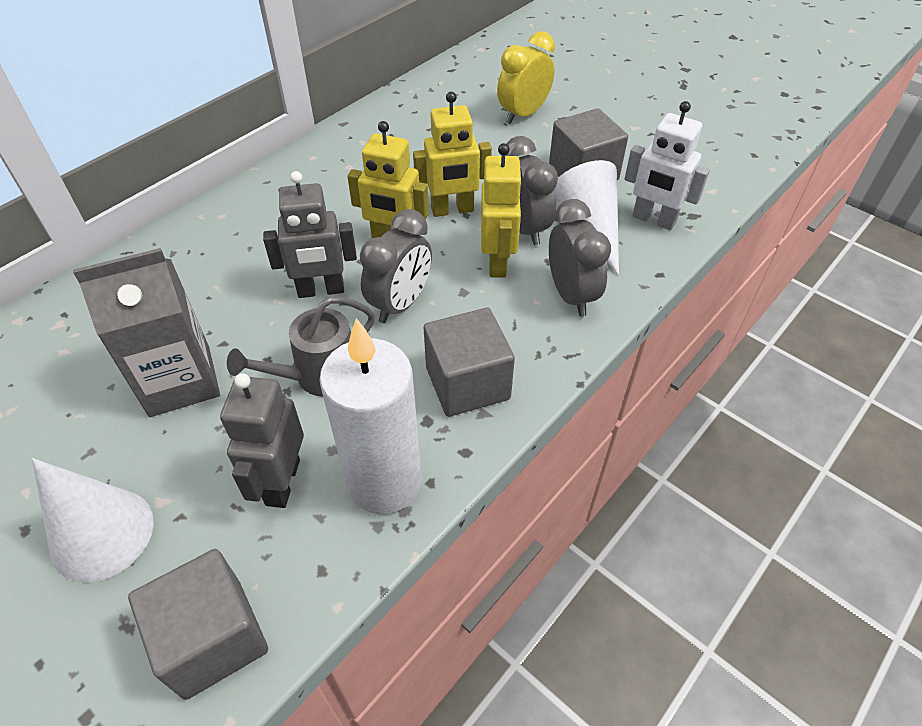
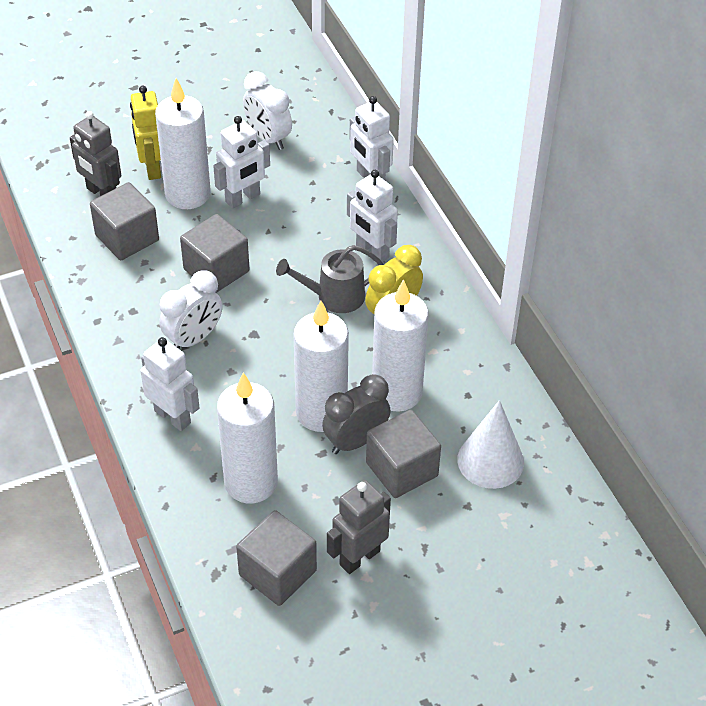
grey carton: [73,248,220,417] = 1 -> none = 0
grey clock: [360,209,432,323] [505,136,558,245] [549,199,611,316] = 3 -> [322,374,391,454] = 1
grey cube: [128,549,268,700] [424,308,515,417] [549,108,628,180] = 3 -> [90,182,159,260] [180,214,250,293] [236,510,317,606] [366,410,441,498] = 4
white candle: [319,318,421,514] = 1 -> [155,78,211,209] [217,372,278,504] [294,300,349,432] [372,279,429,412] = 4
white clock: none = 0 -> [159,270,222,349] [243,71,292,150] = 2
white cone: [32,458,154,583] [554,160,619,275] = 2 -> [457,400,524,489] = 1
white robot: [624,101,710,230] = 1 -> [140,337,199,431] [213,116,270,208] [347,170,398,262] [349,96,394,180] = 4
yellow robot: [347,121,429,238] [413,92,492,217] [481,143,523,277] = 3 -> [130,86,161,180] = 1

